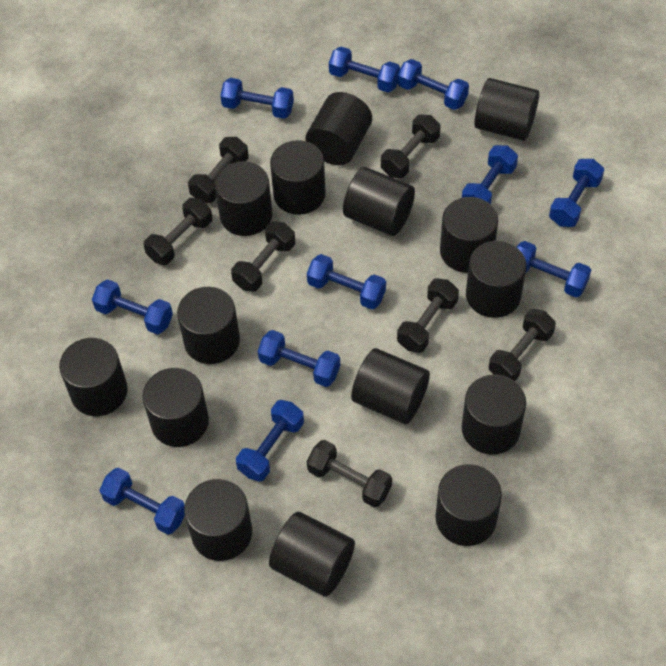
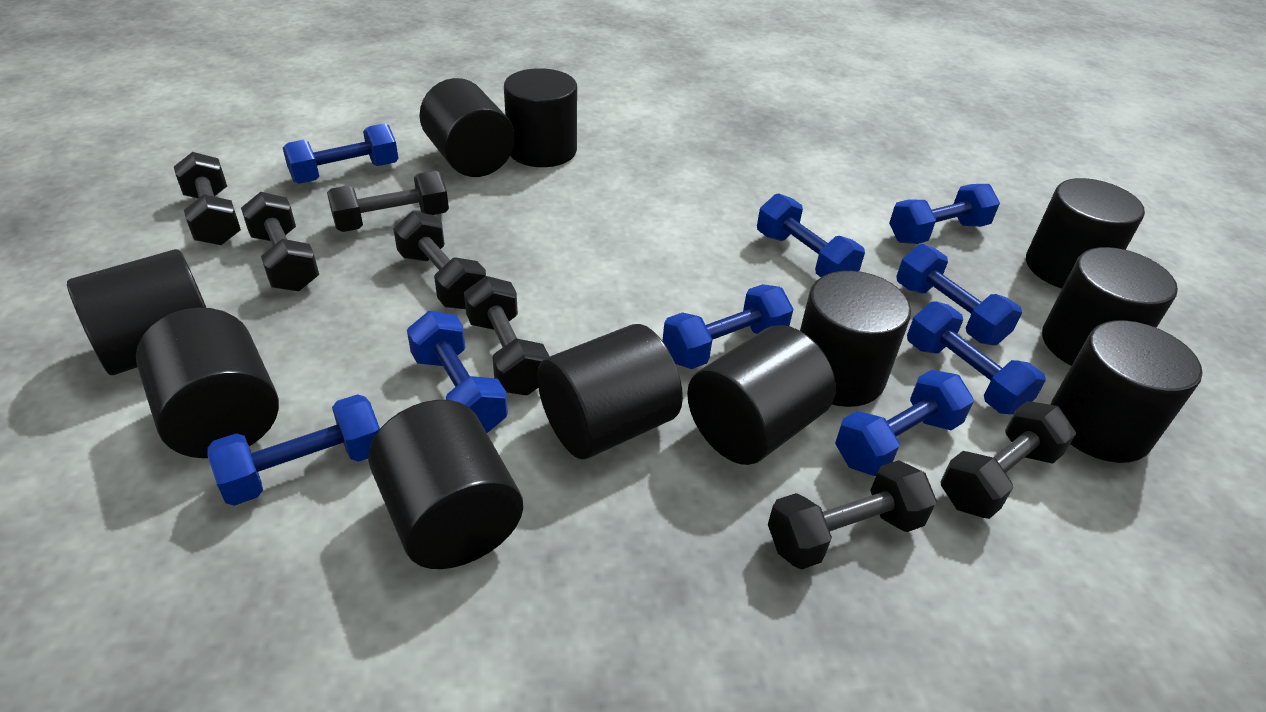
black cylinder: [59,338,128,416] [143,368,209,447] [177,287,240,364] [184,479,252,561] [215,161,272,236] [269,512,355,597] [270,140,326,215] [305,92,372,165] [343,167,415,236] [351,348,430,424] [435,464,502,546] [440,197,498,273] [462,375,526,455] [466,241,526,318] [474,78,539,141] = 15 -> [67,249,206,375] [136,308,279,458] [368,400,523,569] [420,78,515,177] [504,68,577,167] [537,324,683,459] [687,325,836,465] [800,271,911,407] [1026,178,1145,289] [1042,247,1178,366] [1050,320,1202,463] = 11
blue dumbbell: [92,279,173,335] [99,468,185,535] [220,78,294,119] [236,400,304,482] [258,330,340,387] [307,254,386,309] [329,47,400,92] [397,59,469,110] [462,145,518,205] [517,241,591,297] [549,159,604,227] = 11 -> [207,394,380,506] [283,123,399,184] [407,311,508,433] [663,284,793,369] [757,193,865,277] [835,370,974,476] [889,184,1000,244] [896,244,1022,345] [907,301,1046,414] = 9

